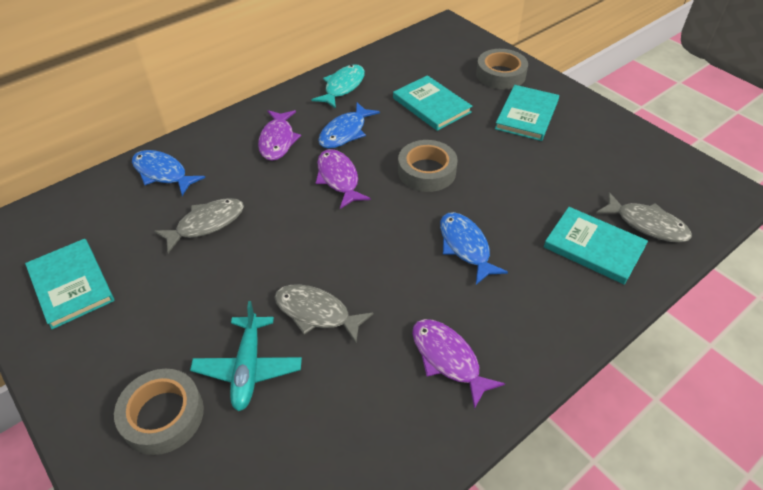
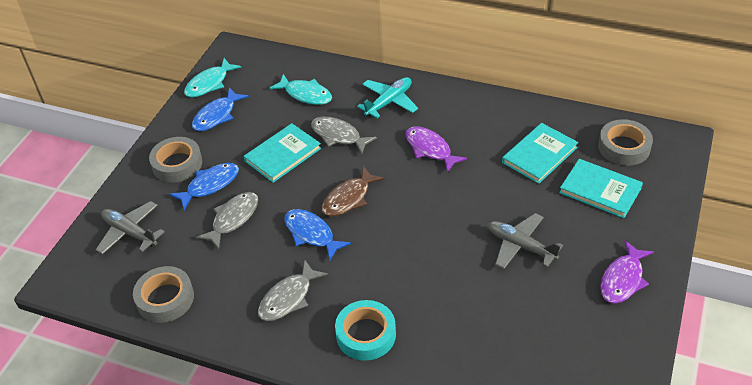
brown fish: none = 0 -> [322,166,385,217] = 1
grey plane: none = 0 -> [96,201,165,255] [488,213,563,269] = 2
purple fish: [258,110,301,161] [316,149,371,209] [412,319,505,409] = 3 -> [406,127,467,173] [600,240,654,304] = 2
turquoise book: [25,239,114,329] [393,75,472,131] [495,85,559,141] [544,207,648,285] = 4 -> [244,123,321,183] [502,123,578,184] [559,159,643,218] = 3
turquoise fish: [311,64,365,109] = 1 -> [184,58,242,97] [269,74,332,105] = 2
turquoise tape: none = 0 -> [335,300,396,361] = 1

